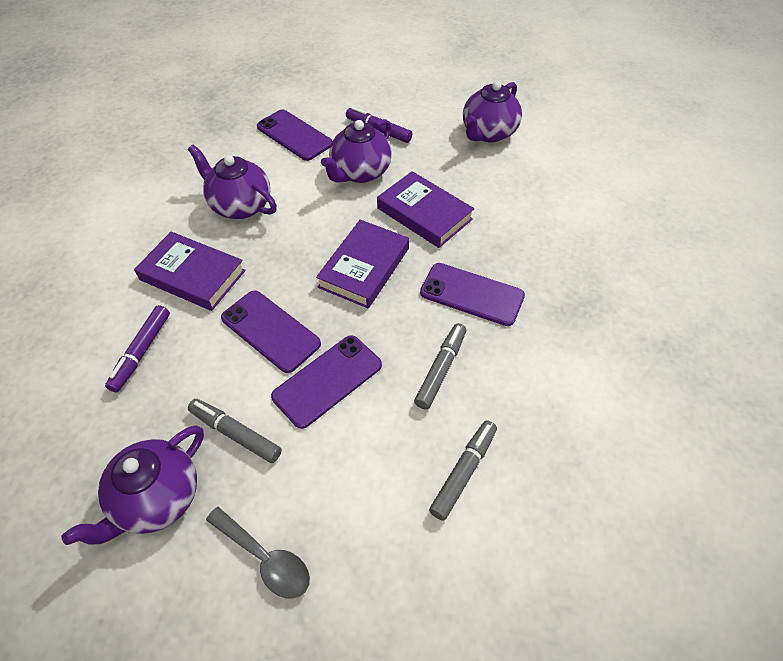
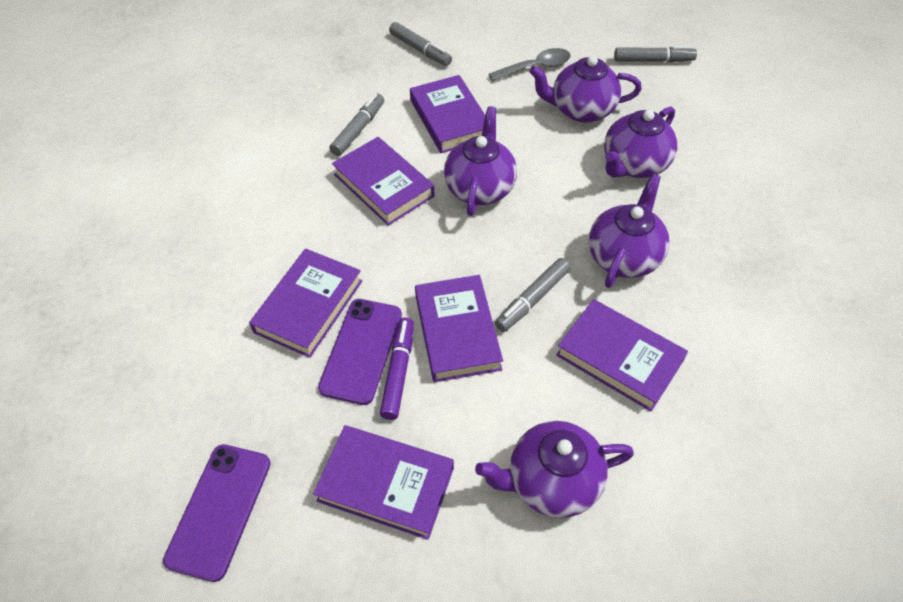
grey marker: [188,399,282,463] [414,323,466,410] [429,420,497,521] = 3 -> [329,93,384,156] [389,22,452,66] [495,258,571,332] [614,46,697,62] = 4
purple book: [134,232,246,311] [316,220,409,308] [377,171,474,248] = 3 -> [249,248,362,358] [313,425,454,540] [332,137,434,226] [410,75,485,153] [415,275,503,382] [556,299,688,411] = 6
purple marker: [105,305,170,392] [346,107,412,143] = 2 -> [380,317,414,420] = 1
purple phone: [221,290,321,373] [257,109,332,161] [271,335,382,429] [420,263,525,326] = 4 -> [163,444,271,582] [318,299,402,405] = 2
purple teapot: [62,425,204,545] [188,145,277,219] [321,119,392,183] [463,81,522,143] = 4 -> [444,106,517,216] [475,421,634,518] [529,56,642,123] [589,174,670,288] [604,107,678,178] = 5

